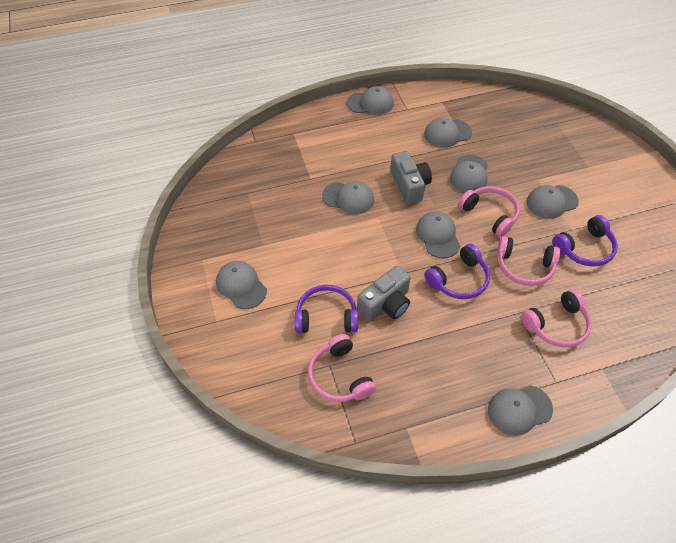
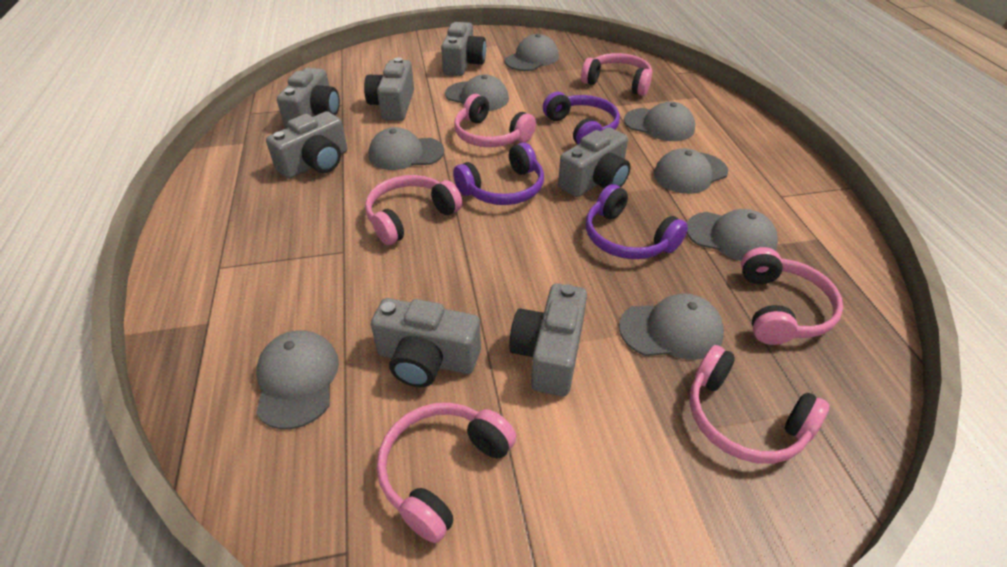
grey camera: [357,266,410,321] [390,151,432,204] = 2 -> [266,111,347,179] [277,68,340,128] [364,57,414,121] [371,298,481,387] [441,22,486,76] [509,283,587,396] [558,127,631,197] = 7
pink headphones: [308,334,376,402] [459,186,520,237] [497,236,560,286] [521,289,592,348] = 4 -> [365,175,462,245] [377,403,516,543] [454,94,536,147] [581,53,652,96] [689,345,830,464] [741,247,843,345] = 6

